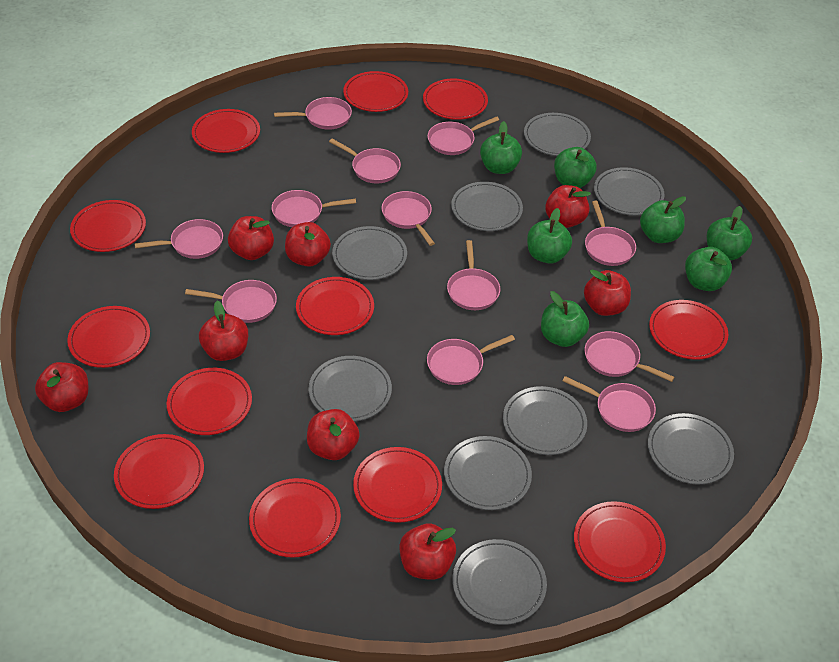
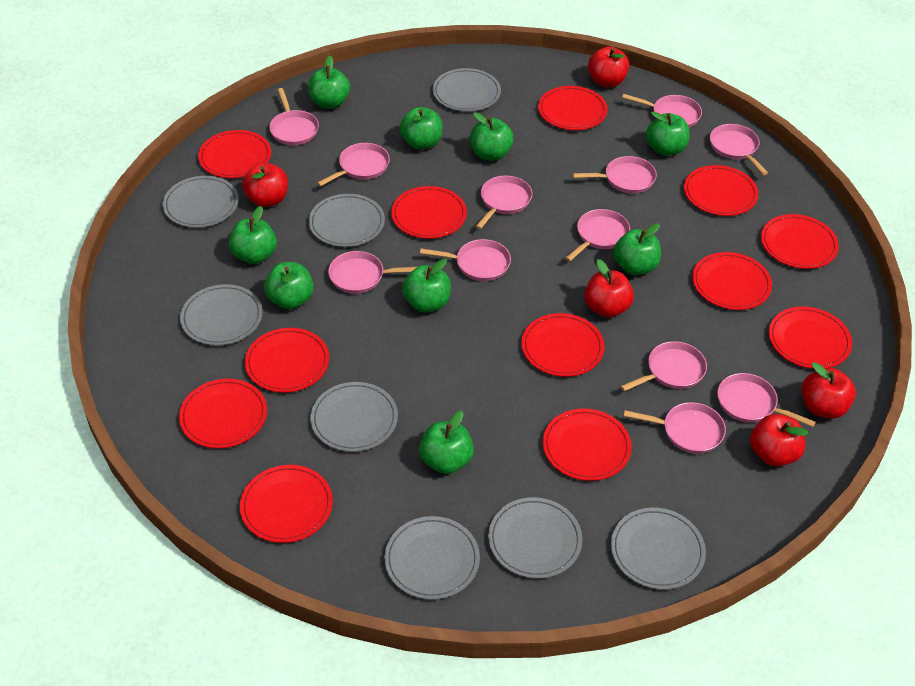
green apple: [480,121,522,174] [527,208,572,264] [541,291,589,347] [554,147,597,188] [640,196,686,243] [685,247,732,291] [707,206,752,261] = 7 -> [229,206,277,264] [264,262,314,309] [308,56,350,109] [400,107,443,150] [402,259,451,312] [419,411,474,474] [470,112,514,161] [613,223,661,275] [646,112,689,156] = 9
grey plate: [309,356,392,422] [332,226,407,280] [444,436,532,510] [451,182,523,231] [452,539,547,625] [503,386,587,455] [524,113,591,156] [594,167,665,215] [648,413,734,485] = 9 -> [163,176,239,228] [180,284,263,346] [309,194,385,247] [310,382,398,452] [385,516,480,600] [433,68,501,112] [488,497,582,579] [611,508,706,590] = 8
red apple: [35,362,88,412] [199,301,248,361] [228,216,274,260] [285,222,331,267] [307,409,360,460] [399,523,456,580] [545,185,591,228] [584,270,631,316] = 8 -> [242,163,288,207] [584,259,634,318] [588,46,629,87] [750,414,808,466] [802,362,856,419] = 5

